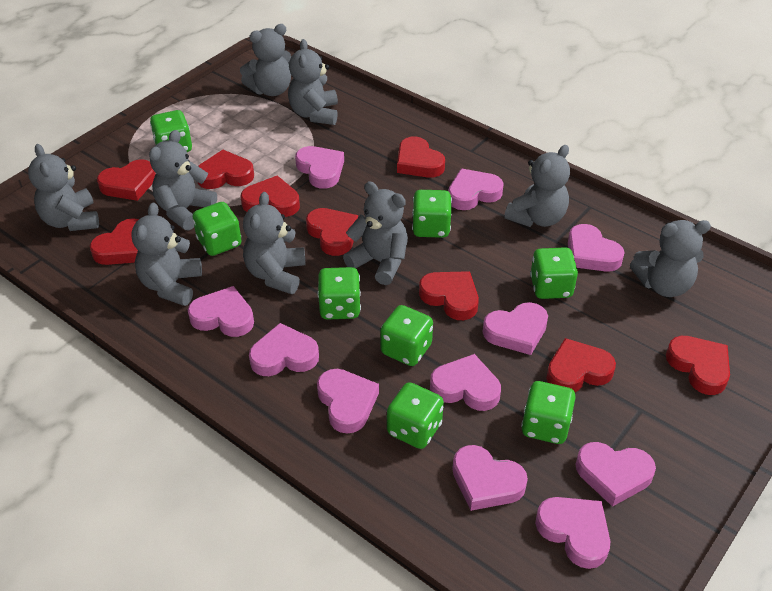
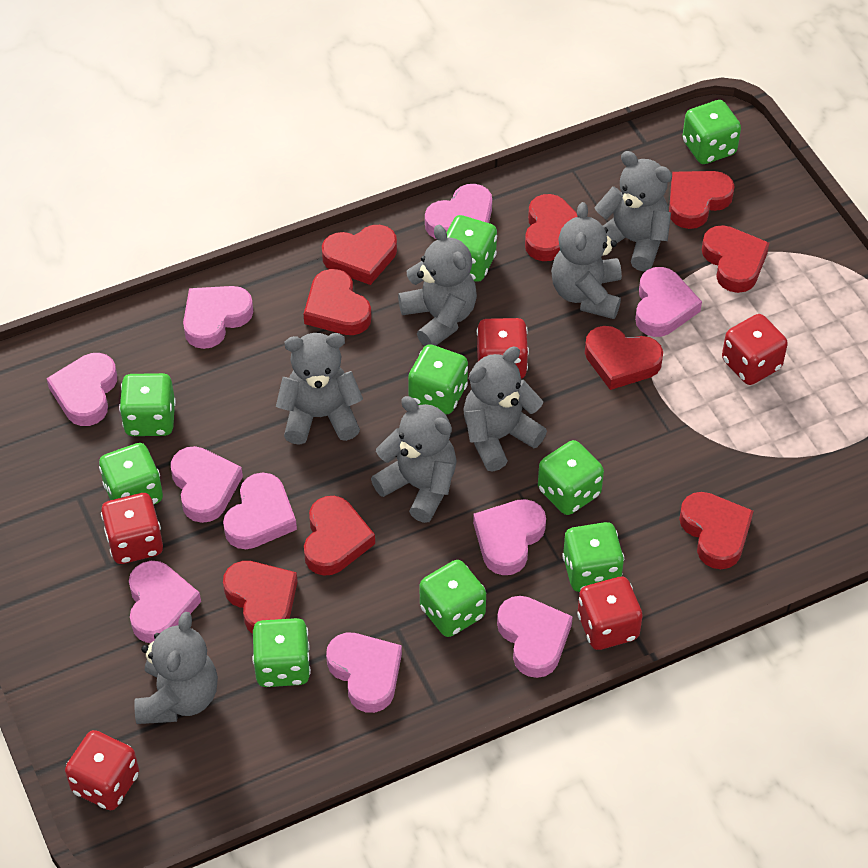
green dice: [150,110,192,152] [192,202,242,256] [318,267,361,319] [380,305,433,366] [387,382,444,449] [412,190,452,238] [521,381,576,444] [530,247,578,299] = 8 -> [99,443,163,504] [119,373,176,436] [252,618,311,687] [408,344,468,414] [420,560,486,637] [447,215,497,282] [538,440,604,515] [562,522,624,592] [682,100,741,164] = 9
grey teddy bear: [28,144,99,231] [131,203,202,306] [149,130,217,230] [240,24,291,96] [243,192,306,294] [288,39,338,125] [343,181,408,285] [504,145,570,227] [630,220,711,297] = 9 -> [134,612,218,724] [276,333,363,445] [371,396,457,523] [398,225,477,347] [463,347,547,471] [551,202,622,319] [594,151,672,271] = 7
pink heart: [188,286,254,337] [249,323,319,376] [295,146,344,189] [317,369,379,434] [430,354,501,411] [448,169,504,210] [452,445,528,511] [483,302,548,355] [535,497,611,569] [568,224,625,272] [576,442,656,507] = 11 -> [46,353,117,426] [129,561,201,643] [171,446,243,523] [183,286,253,349] [223,473,297,549] [326,633,402,713] [425,184,492,239] [473,499,546,575] [497,596,573,678] [635,267,702,337] = 10
red dice: none = 0 -> [65,730,139,810] [101,493,163,564] [477,318,529,379] [577,577,643,650] [722,314,788,385] = 5

